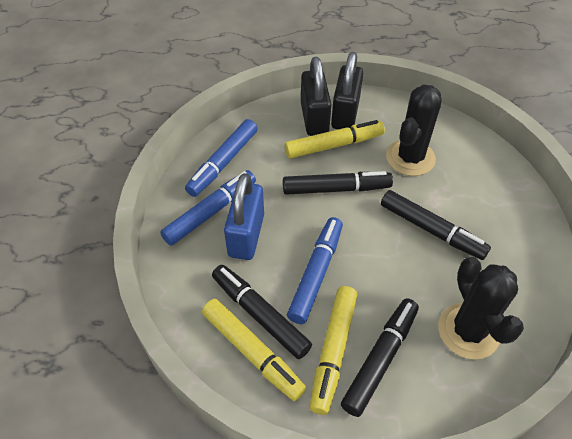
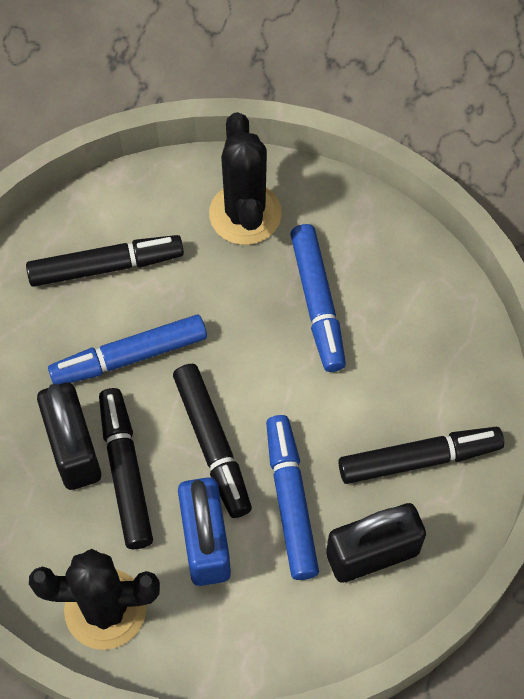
yellow marker: [202,299,306,401] [284,120,385,159] [309,286,357,415] = 3 -> none = 0

